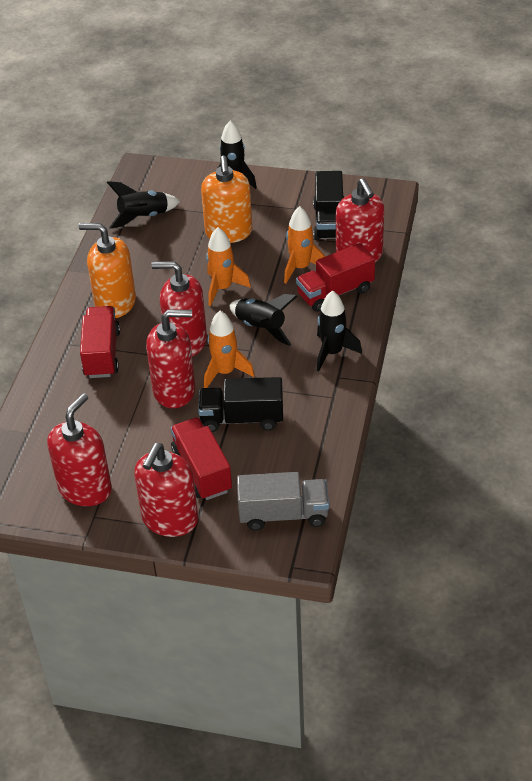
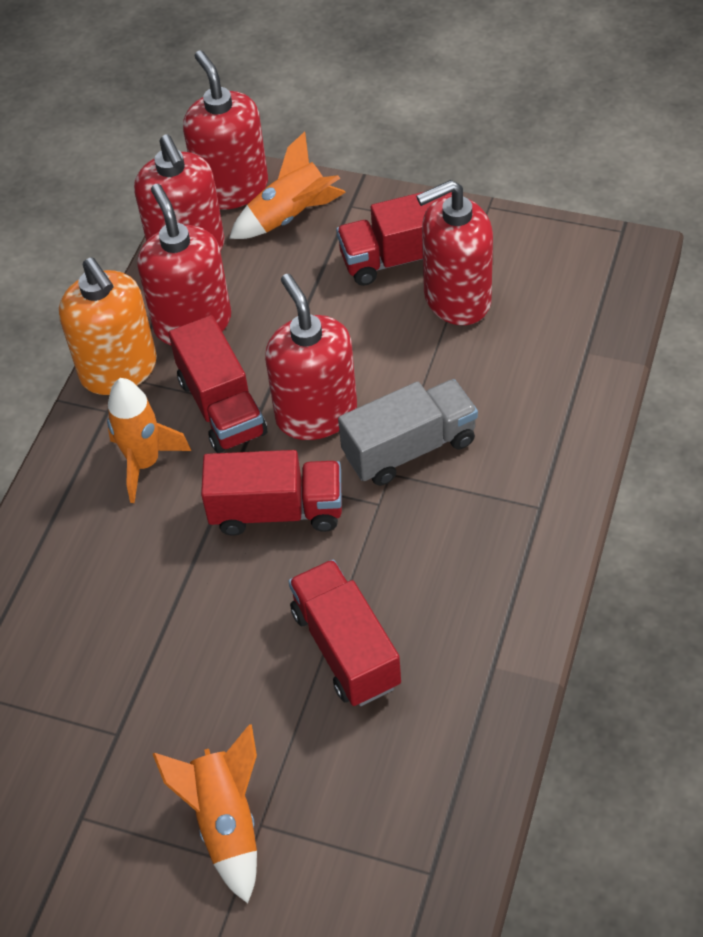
black rocket: [107,181,180,229] [215,120,257,189] [229,294,297,346] [317,291,362,371] = 4 -> none = 0
black truck: [198,377,283,432] [313,171,344,240] = 2 -> none = 0
orange soap dispenser: [79,223,136,318] [201,156,252,243] = 2 -> [59,257,157,395] = 1
red truck: [80,306,120,378] [170,417,232,500] [296,243,375,312] = 3 -> [169,315,267,453] [201,450,342,536] [288,560,401,706] [336,192,452,286] = 4

